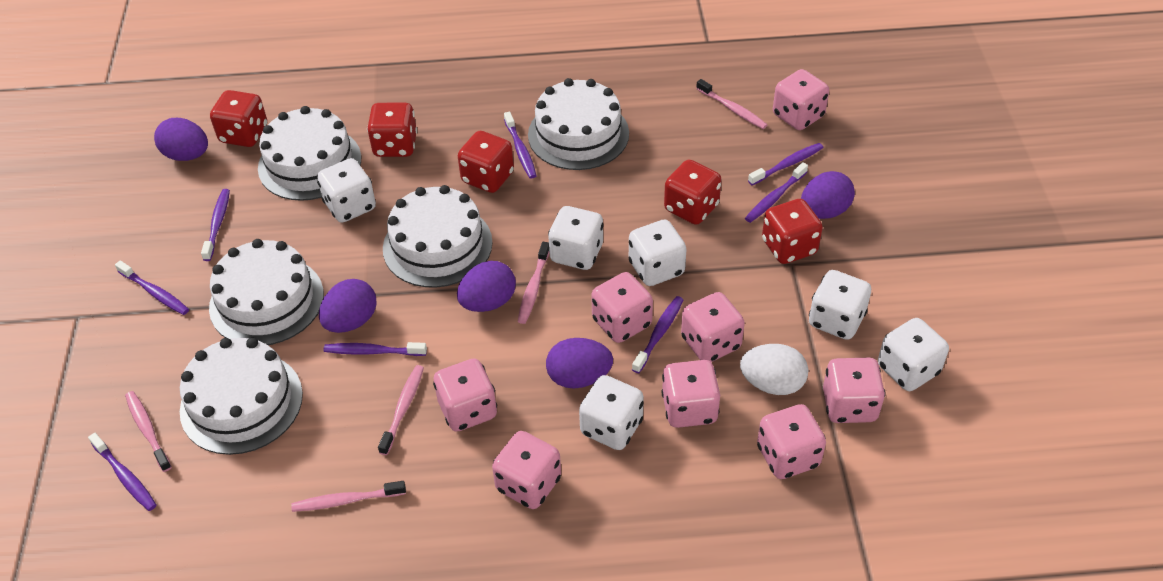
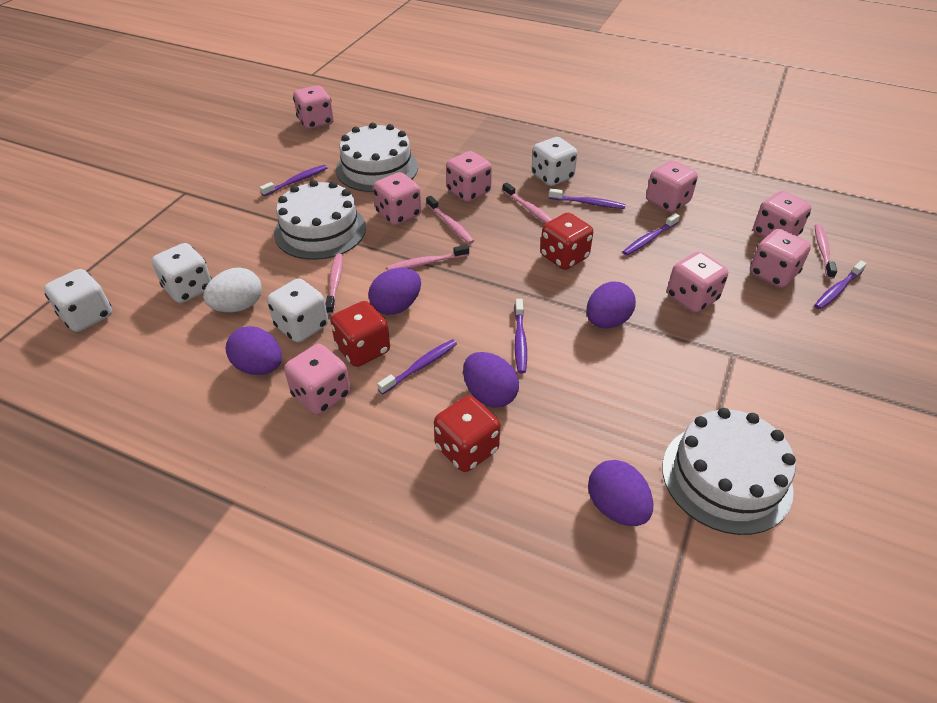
purple toothbrush: [88,433,157,511] [115,260,189,315] [201,189,230,261] [323,342,427,356] [504,112,537,179] [632,296,683,373] [745,162,808,223] [748,143,823,185] = 8 -> [260,165,327,196] [377,339,457,394] [514,299,527,373] [549,188,626,209] [623,213,680,256] [814,260,867,310] = 6
red dice: [210,90,267,147] [367,103,417,157] [458,131,514,193] [664,160,722,225] [762,199,823,264] = 5 -> [330,301,390,367] [434,396,500,472] [540,213,593,270] = 3
white cake: [180,338,303,455] [209,239,324,345] [258,106,361,201] [383,185,493,288] [528,78,629,170] = 5 -> [274,180,366,260] [336,122,418,192] [662,408,796,535] = 3
white dice: [317,158,376,223] [548,206,604,270] [579,375,644,450] [629,219,686,286] [809,270,871,340] [878,318,949,391] = 6 -> [44,269,112,332] [152,243,212,303] [267,278,328,342] [531,137,577,186] = 4

